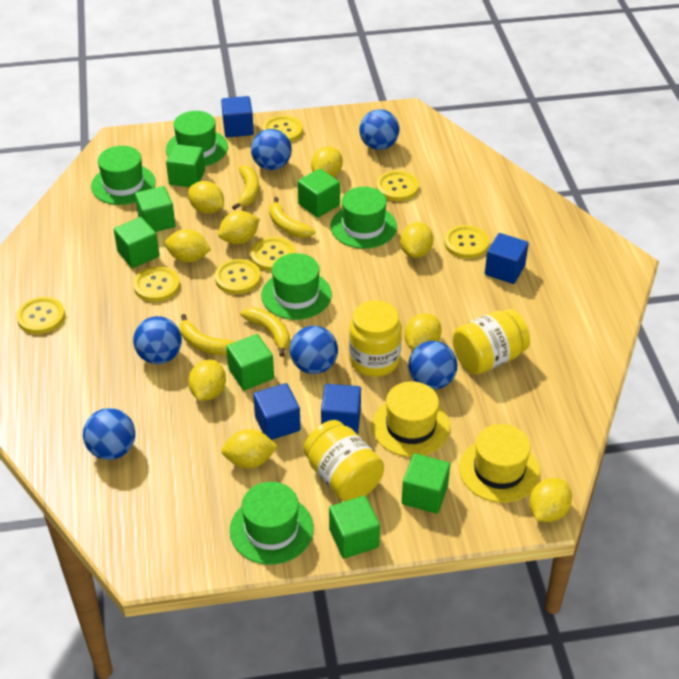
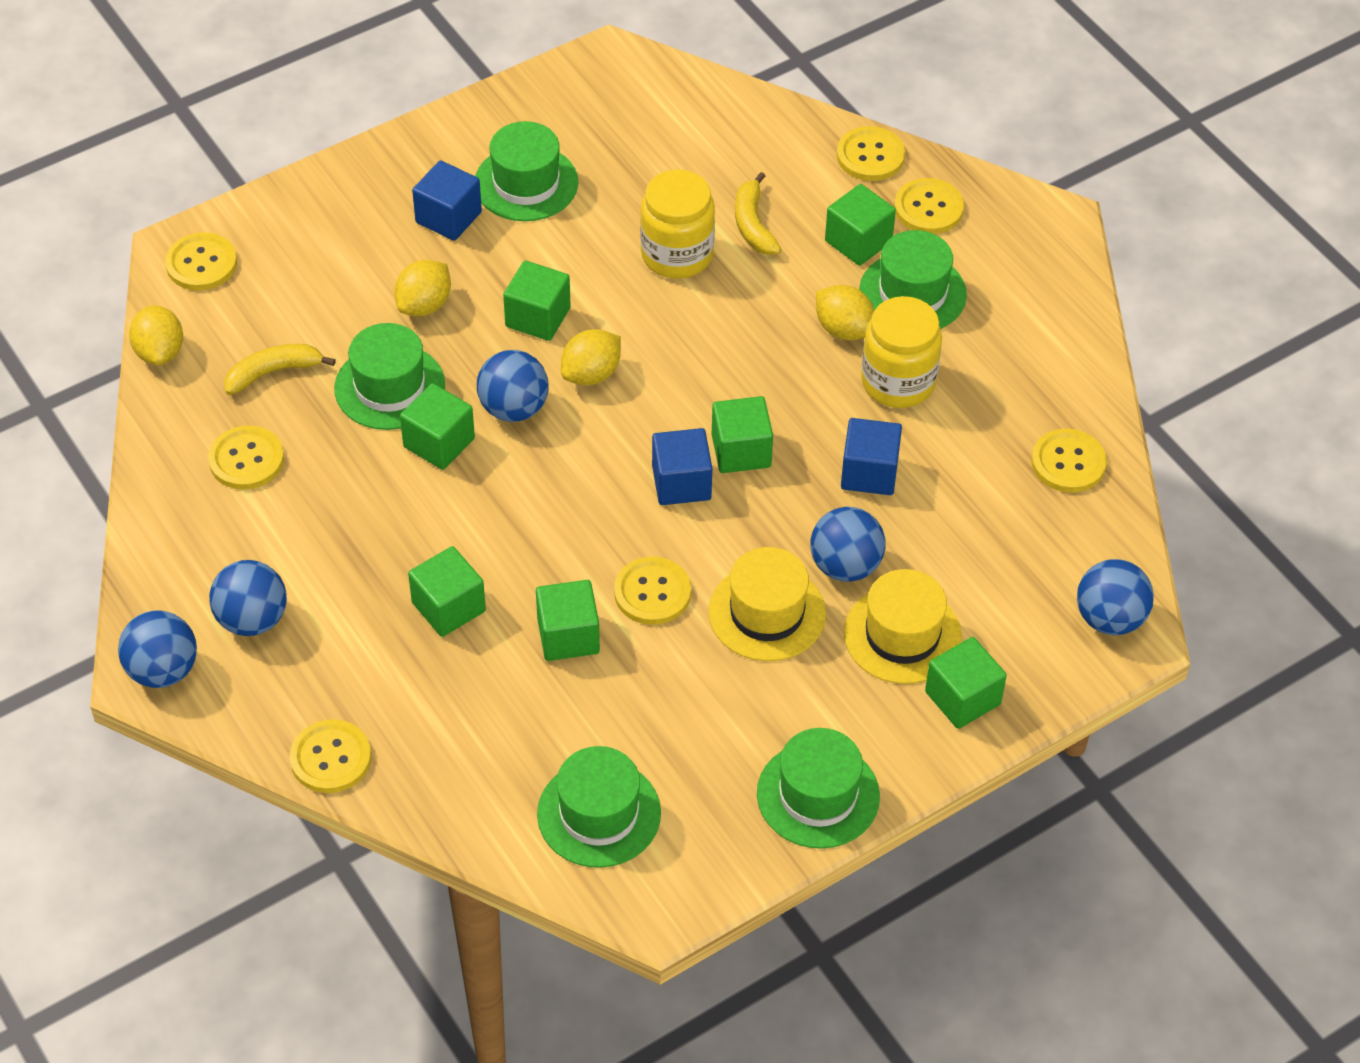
blue ball: [83,408,135,460] [133,316,182,364] [251,129,292,170] [290,326,338,374] [359,109,399,150] [408,341,457,390] = 6 -> [118,610,197,688] [209,560,287,636] [477,350,549,422] [810,507,885,582] [1077,559,1154,635] = 5
blue cube: [221,96,254,137] [253,383,301,440] [321,384,361,435] [485,233,529,284] = 4 -> [412,160,482,241] [652,428,712,505] [841,418,902,495] = 3
yellow banana: [180,314,234,355] [232,165,259,210] [240,307,290,357] [269,197,315,238] = 4 -> [224,344,336,395] [735,172,782,255] = 2
yellow jar: [304,420,384,501] [349,300,402,377] [453,309,530,375] = 3 -> [640,170,715,279] [861,296,942,408] = 2
yellow lemon: [165,229,211,262] [188,181,224,214] [188,360,226,401] [218,211,260,244] [221,429,278,468] [311,146,343,177] [400,222,433,258] [404,313,441,350] [529,478,572,522] = 9 -> [129,305,183,365] [394,260,451,316] [561,329,621,385] [816,285,874,340] = 4

